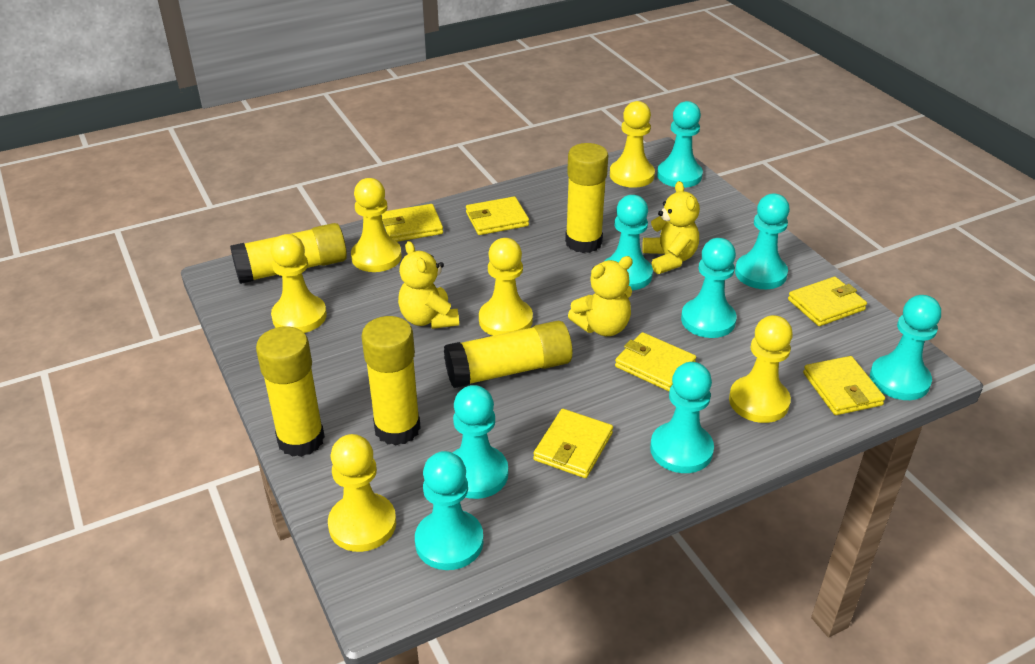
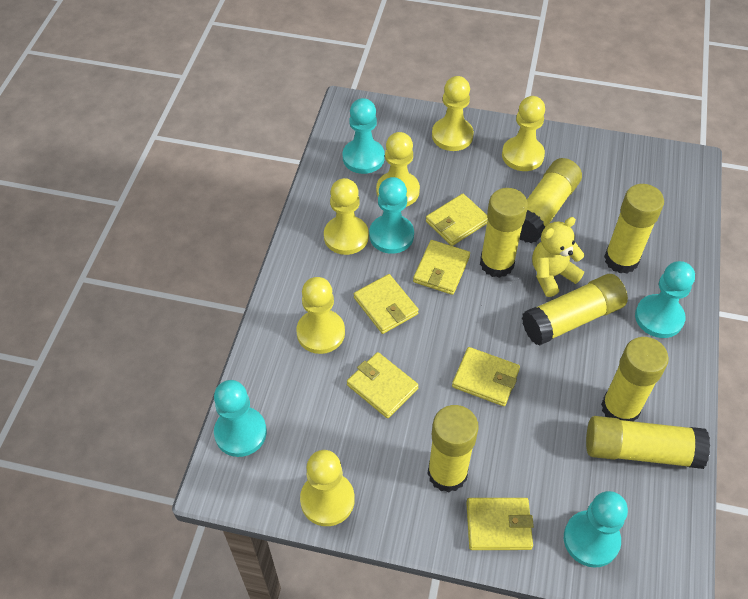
turquoise pawn: [415,451,483,570] [452,385,508,499] [605,195,653,290] [650,362,714,473] [657,101,703,188] [681,238,737,338] [735,194,790,289] [870,295,941,400] = 8 -> [214,380,267,457] [343,98,385,174] [369,177,414,254] [564,491,628,568] [635,261,695,338] = 5
yellow glue stick: [230,223,347,284] [256,326,325,457] [361,316,421,445] [444,321,573,388] [565,143,608,253] = 5 -> [427,405,479,493] [480,188,528,278] [520,158,582,243] [522,274,628,346] [586,416,710,469] [601,337,669,422] [604,184,664,274] = 7
yellow teddy bear: [398,241,459,329] [568,256,633,336] [642,181,700,274] = 3 -> [532,217,585,297] = 1

